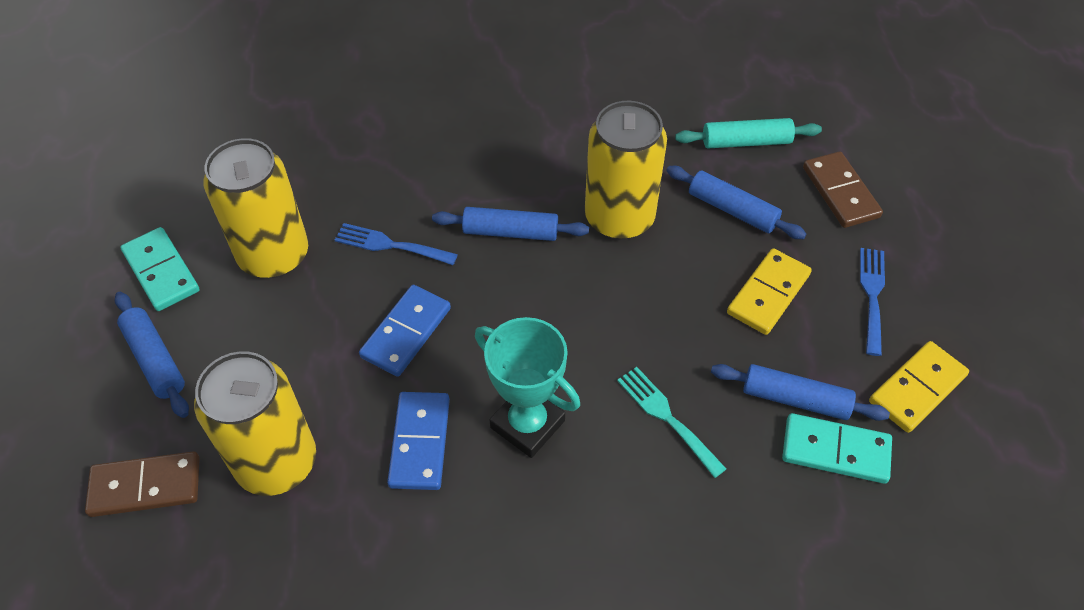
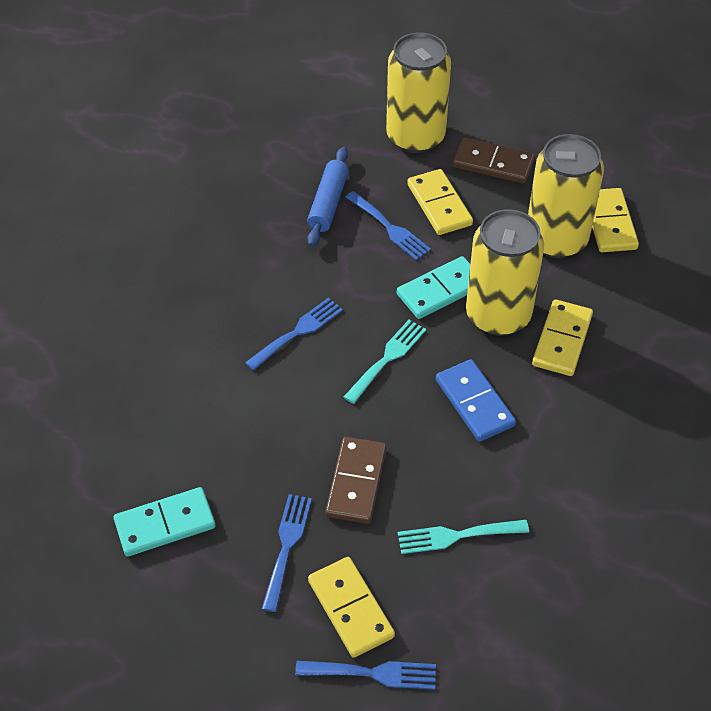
blue domino: [359,285,451,377] [387,392,450,490] = 2 -> [436,359,516,442] = 1
blue fork: [335,223,458,265] [860,248,885,356] = 2 -> [245,298,343,371] [262,494,312,612] [295,661,436,689] [345,191,431,260] = 4
blue rolling pin: [115,292,189,418] [432,207,589,241] [666,166,806,239] [711,364,890,421] = 4 -> [307,147,349,247] = 1
turquoise fork: [617,367,726,478] = 1 -> [344,320,426,404] [398,520,529,554] = 2
turquoise rolling pin: [675,118,822,148] = 1 -> none = 0
turquoise trophy: [475,317,580,458] = 1 -> none = 0
yellow domino: [727,248,812,335] [869,341,969,433] = 2 -> [308,557,395,658] [407,169,473,235] [532,299,593,376] [592,188,639,252] = 4

